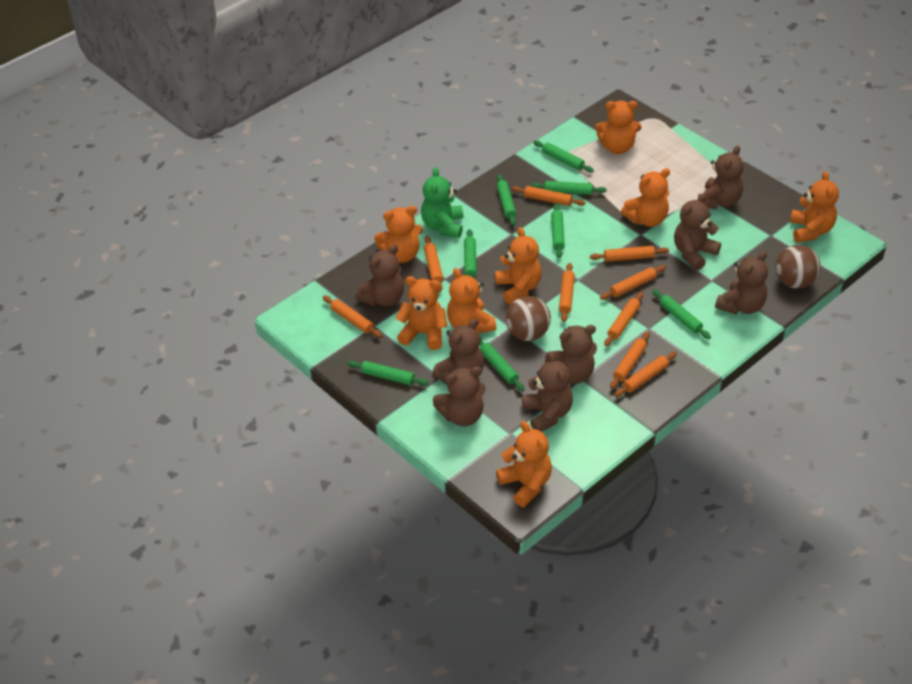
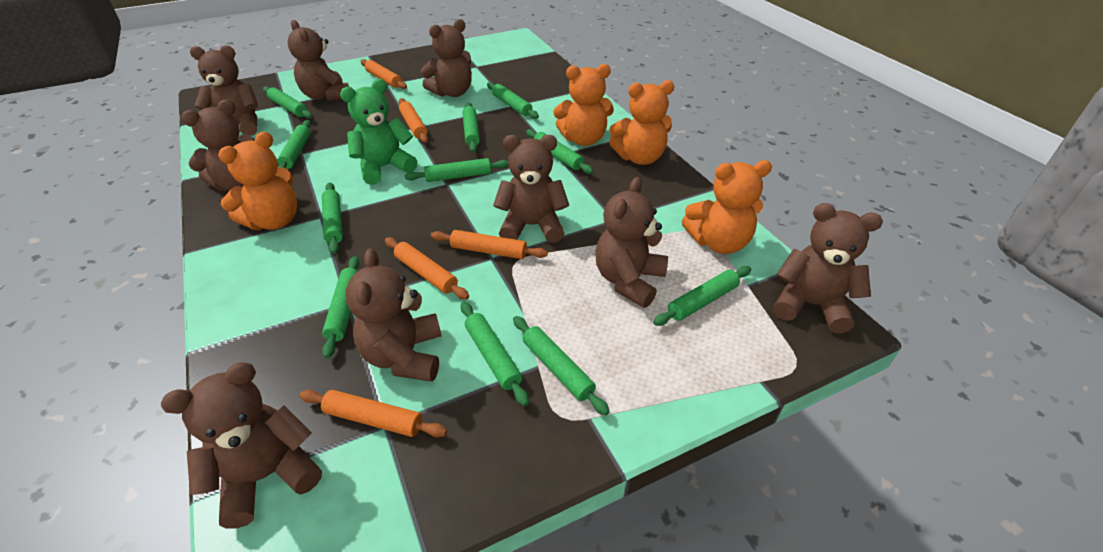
brown ball: [506,296,551,341] [775,245,820,289] = 2 -> none = 0
brown teddy bear: [355,244,404,307] [432,318,484,381] [433,366,486,426] [522,351,573,432] [545,325,597,384] [674,193,721,270] [698,145,744,209] [715,251,768,314] = 8 -> [161,362,322,529] [181,100,255,191] [190,45,258,136] [288,20,349,101] [346,248,442,382] [421,19,472,97] [493,135,569,243] [595,177,668,308] [773,203,883,333] = 9
green rolling pin: [348,361,429,386] [464,229,477,277] [480,338,525,391] [496,174,516,226] [531,181,607,195] [533,140,594,173] [551,203,565,258] [652,290,711,339] = 8 -> [263,86,312,119] [277,120,311,169] [322,183,343,254] [322,256,359,358] [405,158,509,182] [461,302,529,406] [462,102,480,152] [487,82,539,119] [513,316,610,416] [526,129,593,174] [653,266,751,326] = 11
orange rolling pin: [323,296,382,338] [424,236,443,292] [511,186,585,206] [559,263,575,322] [590,246,669,262] [600,265,666,300] [604,292,643,346] [610,331,650,389] [614,351,677,397] = 9 -> [299,390,447,437] [361,59,407,89] [385,237,469,300] [399,98,428,143] [431,230,548,259] = 5
orange teddy bear: [374,206,423,263] [396,276,447,350] [447,268,496,333] [495,227,542,305] [496,421,552,507] [595,101,641,154] [621,168,670,227] [790,171,839,243] = 8 -> [218,132,297,230] [553,64,614,146] [609,80,674,165] [682,160,772,254] = 4

